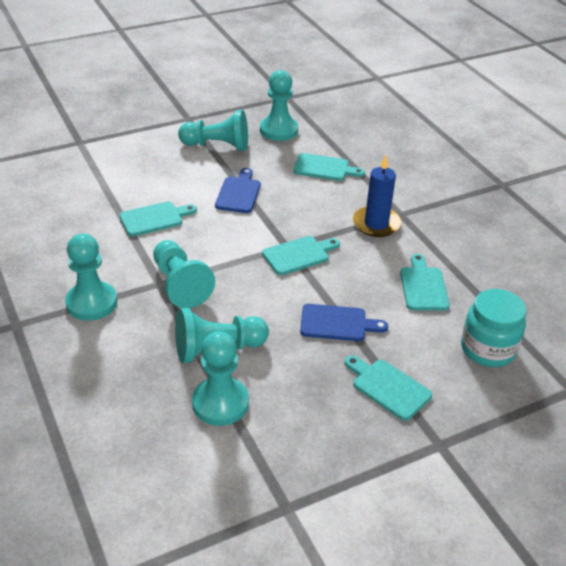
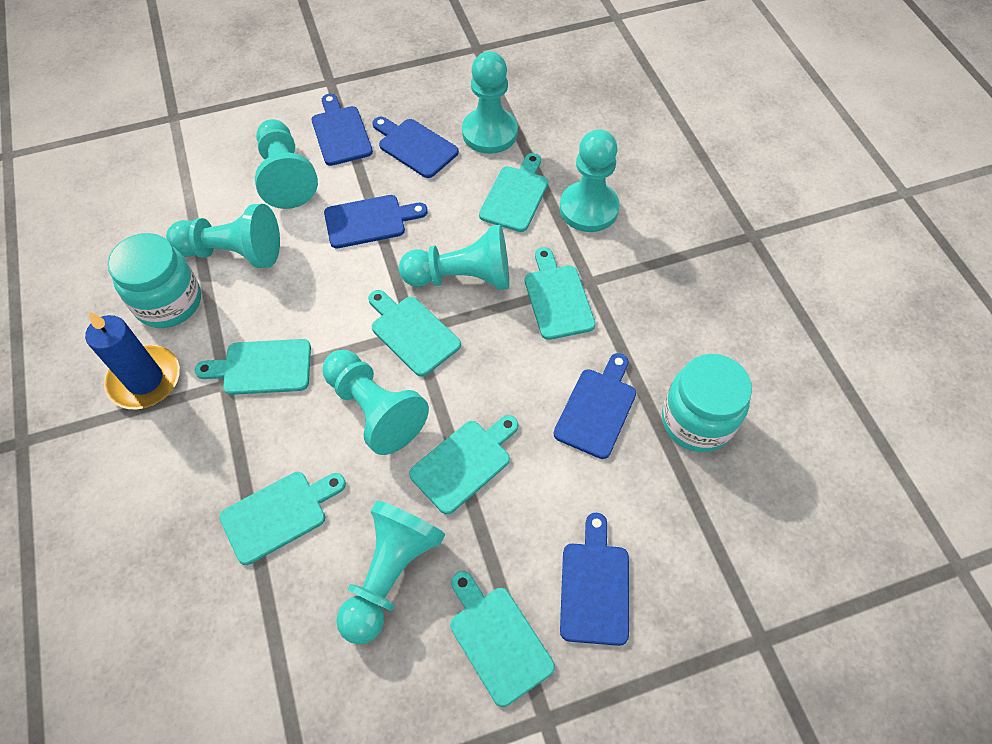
blue cutting board: [215,168,261,213] [300,304,388,341] = 2 -> [312,94,373,166] [324,195,428,248] [372,117,459,178] [553,353,636,459] [560,513,629,646] = 5
turquoise cutting board: [120,202,197,236] [262,236,340,275] [294,153,365,181] [345,355,432,421] [400,254,450,311] = 5 -> [195,339,311,395] [219,472,346,565] [368,290,461,377] [409,415,518,514] [450,571,555,707] [479,153,548,232] [525,247,596,340] = 7
turquoise jar: [461,289,527,367] = 1 -> [108,233,201,328] [662,354,752,452] = 2
turquoise pawn: [65,234,117,321] [153,240,215,308] [175,308,269,363] [178,110,248,151] [192,331,249,426] [260,70,298,141] = 6 -> [166,204,280,268] [255,119,318,209] [322,350,429,455] [336,500,445,645] [399,225,509,290] [462,51,518,154] [560,129,619,232] = 7

